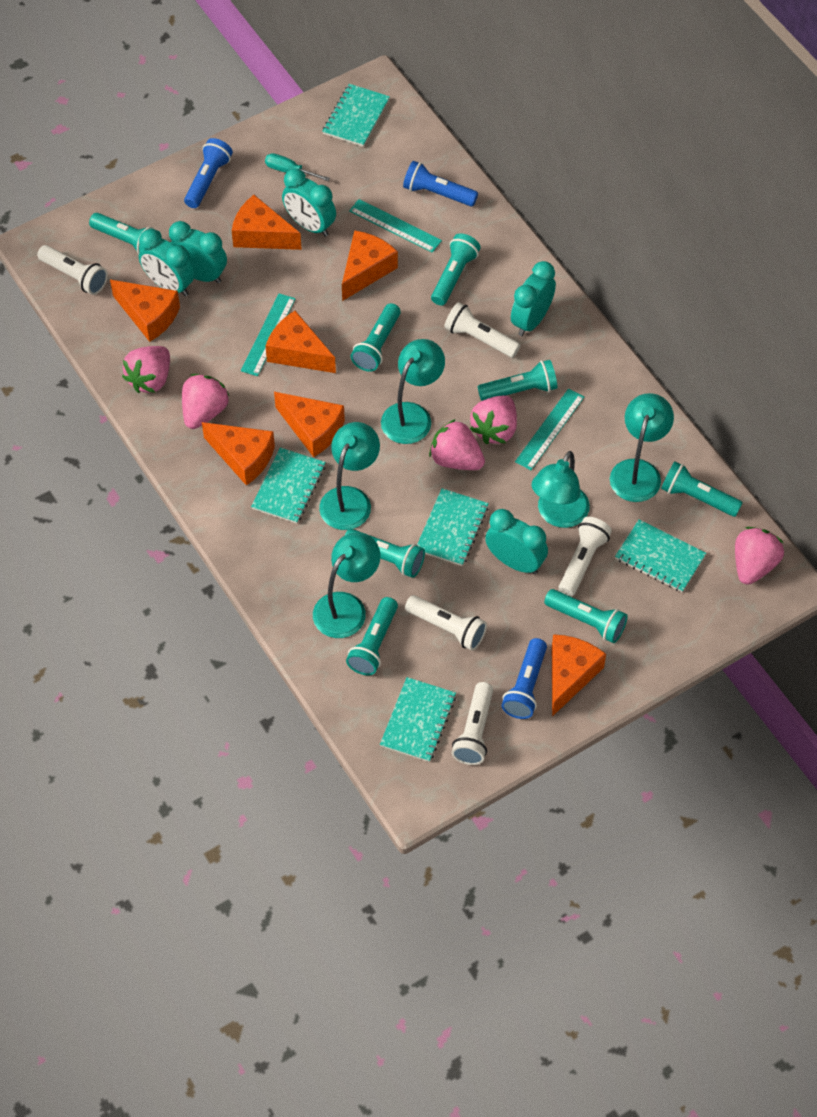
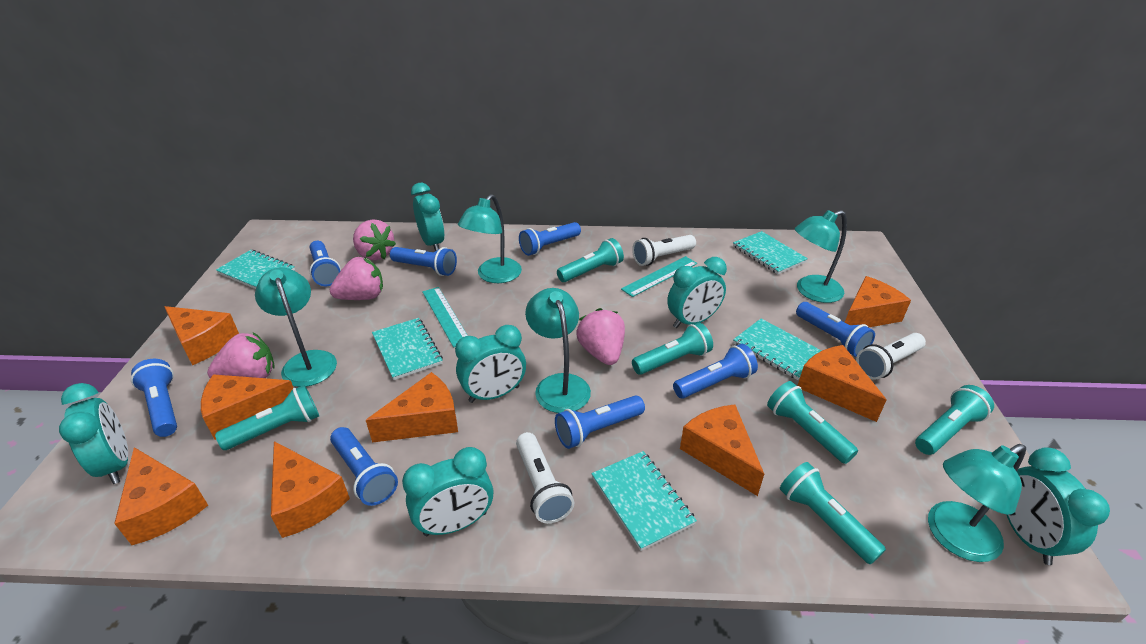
blue flashlight: [184,138,233,208] [403,161,478,206] [501,638,547,719] = 3 -> [131,359,177,437] [309,241,341,286] [330,427,398,506] [390,247,457,276] [519,222,581,256] [555,395,645,449] [673,344,758,398] [796,302,875,357] = 8
orange cheese: [110,280,180,342] [202,422,275,486] [232,195,302,250] [266,311,336,373] [274,392,345,457] [342,230,398,301] [552,634,606,716] = 7 -> [114,447,208,545] [164,306,239,365] [201,374,294,440] [271,441,350,538] [366,372,458,443] [680,404,764,496] [797,345,886,422] [845,276,911,328] = 8
pink strawberry: [122,346,170,393] [182,374,229,429] [429,419,485,470] [470,396,517,444] [735,527,784,585] = 5 -> [207,332,275,378] [330,257,383,300] [353,219,396,260] [576,308,625,365] = 4
turquoise clock: [139,229,195,296] [169,221,227,283] [282,169,336,237] [485,509,548,574] [511,261,556,336] = 5 -> [59,383,128,484] [402,447,493,536] [411,183,445,251] [455,325,526,403] [667,257,727,328] [1007,447,1110,565] = 6
turquoise flashlight: [89,213,162,255] [344,529,425,578] [346,597,398,676] [351,303,401,372] [431,233,481,306] [478,360,557,401] [544,589,628,643] [661,462,742,517] = 8 -> [215,385,319,450] [557,238,624,282] [632,323,713,375] [767,381,858,464] [780,462,886,564] [915,385,994,455] = 6
turquoise ruler: [241,294,296,376] [349,199,442,253] [515,389,584,470] = 3 -> [422,287,468,348] [621,256,697,297] = 2
turquoise screwdriver: [265,153,330,181] = 1 -> none = 0
white flashlight: [37,245,108,295] [405,595,487,651] [444,302,521,358] [452,682,493,765] [559,517,612,596] = 5 -> [516,432,574,523] [632,235,696,266] [856,333,926,380] = 3

